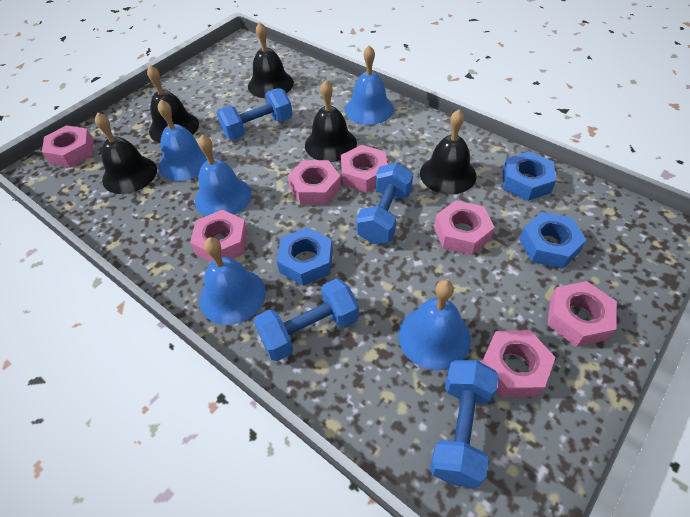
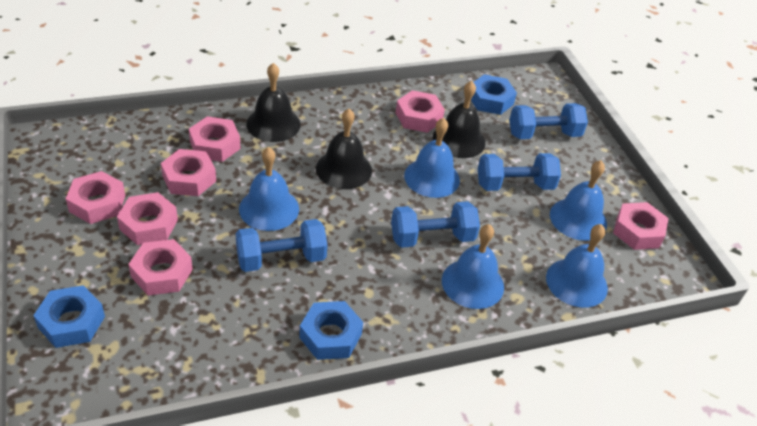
black bell: [95,112,157,194] [147,65,199,143] [248,22,294,98] [305,80,357,162] [420,109,476,195] = 5 -> [246,63,300,142] [316,109,372,189] [433,81,485,158] = 3

